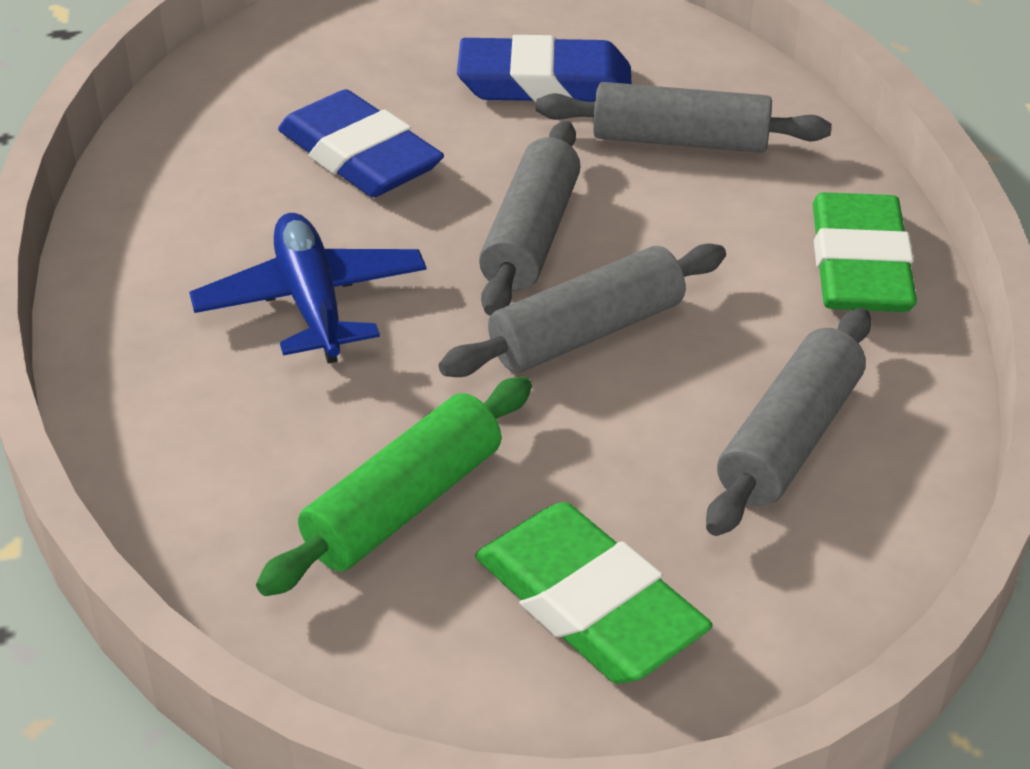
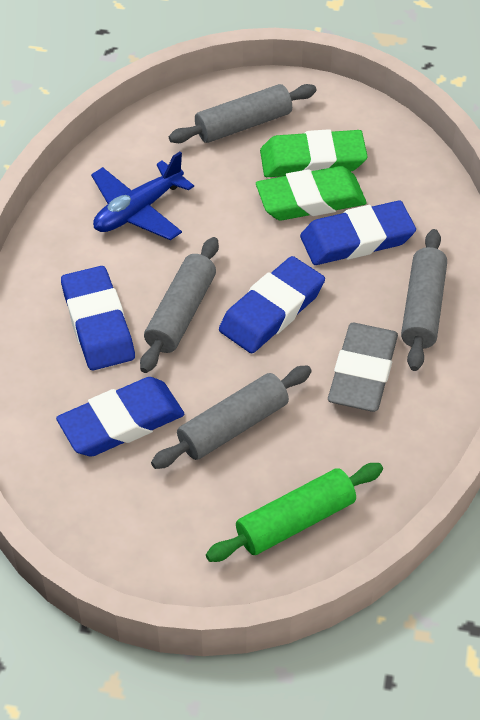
blue eraser: [278,89,444,197] [457,35,631,102] = 2 -> [56,377,184,457] [61,266,135,371] [219,256,325,353] [300,201,416,265] = 4
grey eraser: none = 0 -> [328,323,398,412] = 1

